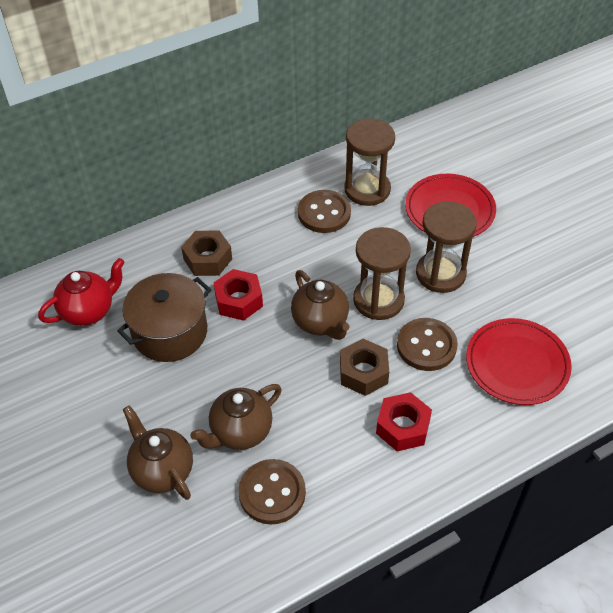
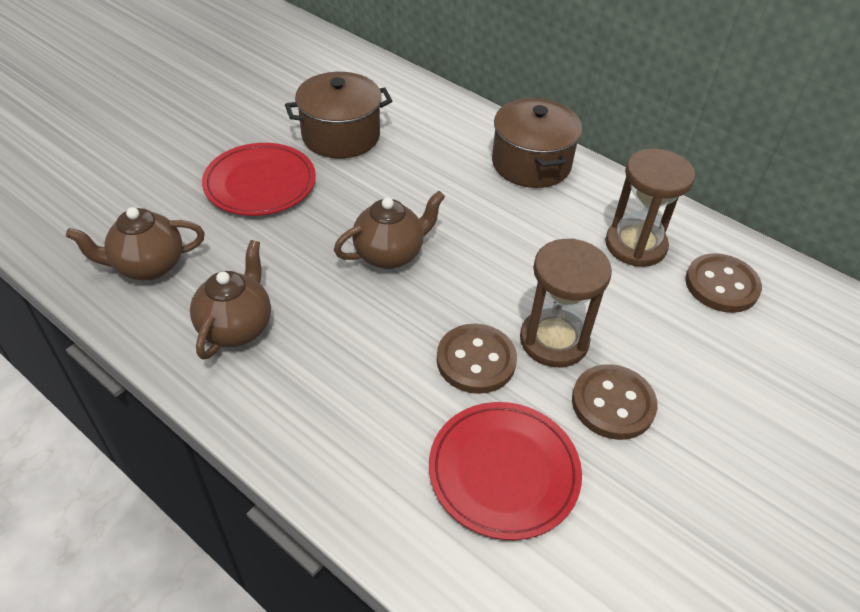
brown hourglass: [344,118,395,206] [353,227,411,320] [416,201,477,293] = 3 -> [520,238,612,367] [605,148,695,267] = 2
brown nut: [181,230,232,276] [340,339,389,396] = 2 -> none = 0
brown pot: [117,273,211,362] = 1 -> [285,72,392,158] [492,98,582,188] = 2
red nut: [214,269,263,321] [376,392,432,451] = 2 -> none = 0
red teapot: [38,258,124,326] = 1 -> none = 0

